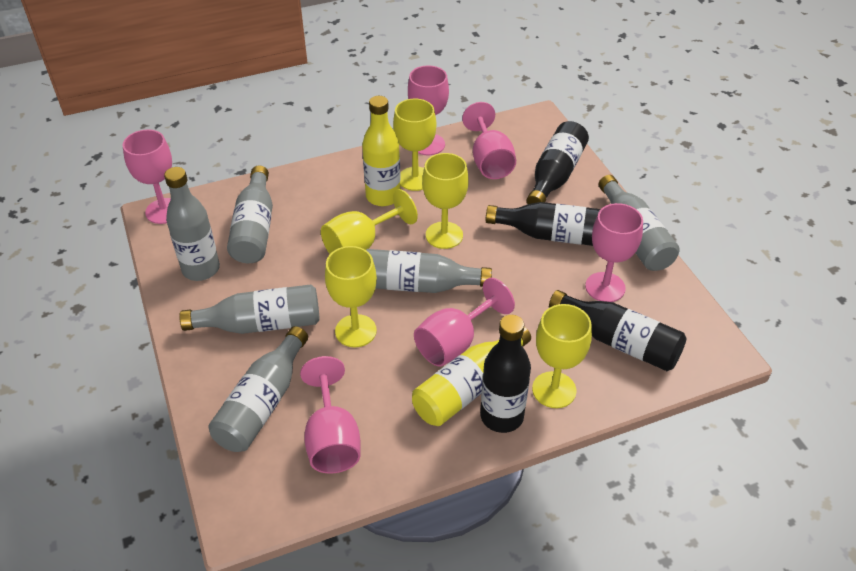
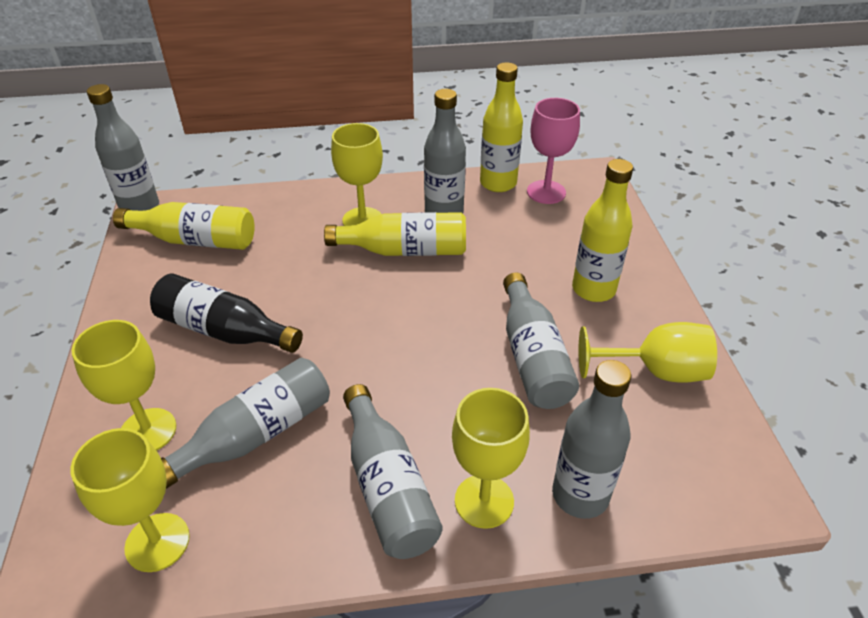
black bottle: [480,315,531,433] [486,202,601,246] [526,121,589,204] [549,290,687,371] = 4 -> [150,273,303,353] = 1
pink goblet: [122,129,172,224] [300,356,361,474] [408,66,449,155] [414,278,515,367] [462,102,516,179] [585,203,643,302] = 6 -> [527,98,580,204] = 1
yellow bottle: [362,96,401,206] [412,326,531,426] = 2 -> [113,202,255,250] [324,212,466,256] [480,62,523,192] [572,159,633,302] = 4

